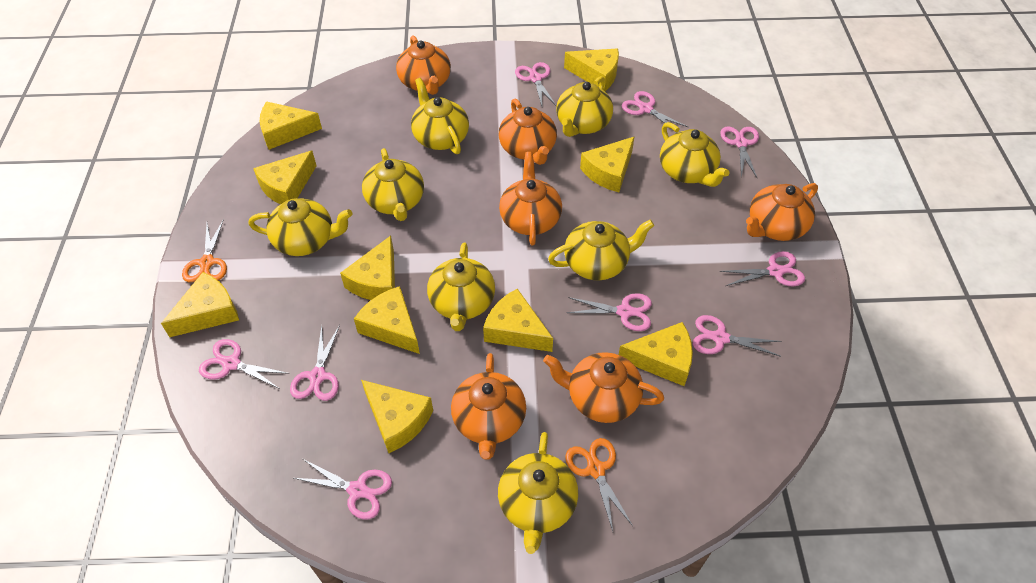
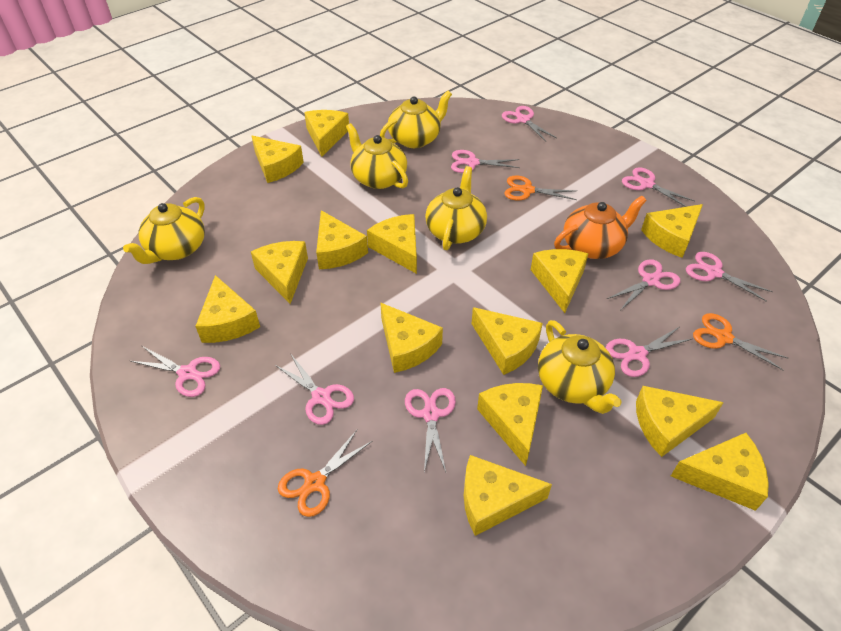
orange scissors: [182,219,227,282] [565,438,633,531] = 2 -> [278,430,372,517] [504,175,577,200] [693,313,788,370] = 3
orange teapot: [396,35,451,95] [451,353,526,460] [499,98,557,165] [499,152,562,245] [543,352,664,423] [746,183,818,241] = 6 -> [554,196,646,259] = 1
yellow cheese: [161,272,239,337] [253,151,316,204] [260,101,322,150] [340,236,395,300] [354,286,420,354] [361,380,433,453] [483,289,553,352] [564,49,619,91] [580,136,635,192] [619,322,693,386] = 10 -> [195,275,260,343] [251,241,308,304] [252,136,304,183] [304,110,349,157] [316,210,368,269] [367,214,417,274] [380,302,443,373] [464,455,552,536] [471,307,543,375] [477,383,543,466] [531,249,589,313] [636,386,724,457] [641,204,703,258] [671,433,769,511] = 14
yellow teapot: [249,198,353,256] [362,148,424,221] [411,78,469,154] [427,242,495,331] [498,432,578,554] [548,220,654,280] [556,76,613,137] [660,122,729,187] = 8 -> [123,197,205,264] [346,123,408,189] [380,90,452,148] [425,166,487,250] [538,320,622,414] = 5

